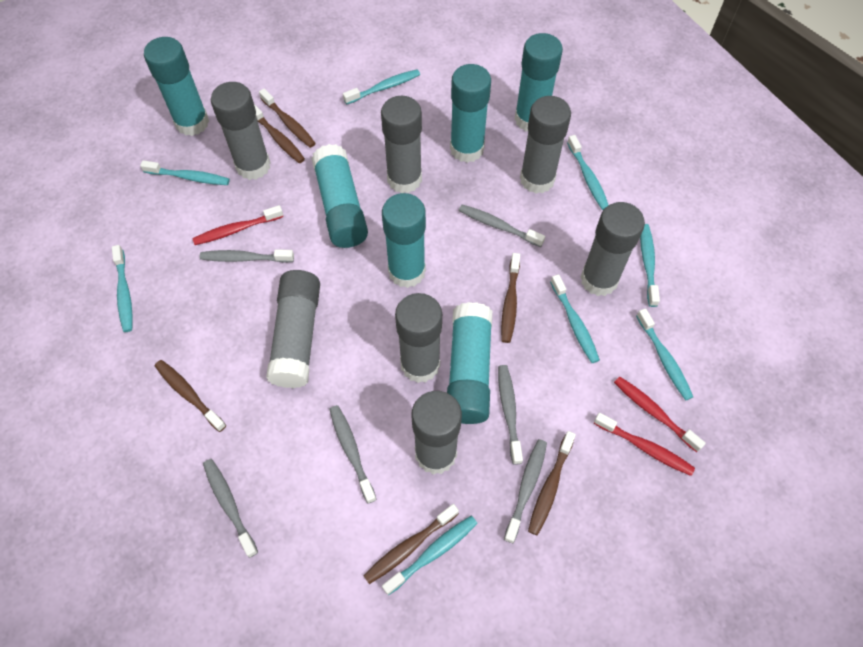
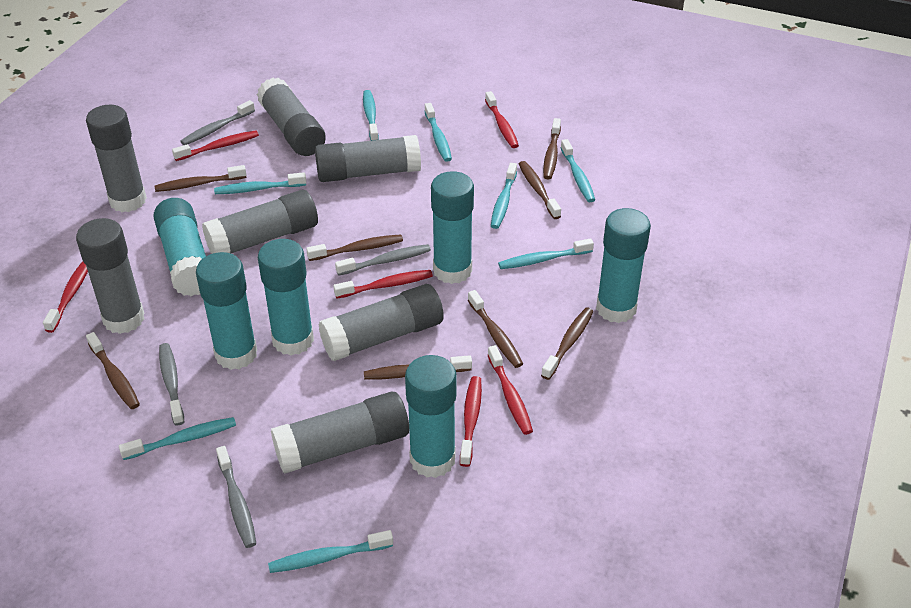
brown toothbrush: [155,360,226,432] [254,104,305,163] [259,89,316,148] [363,504,459,584] [501,253,520,343] [528,431,576,536] = 6 -> [86,332,140,409] [154,165,247,192] [306,234,403,261] [364,355,472,380] [468,290,523,368] [519,161,561,219] [541,308,593,380] [543,118,561,179] = 8
grey toothbrush: [199,249,294,263] [203,459,258,558] [329,405,377,504] [459,205,545,247] [498,365,523,465] [504,439,547,543] = 6 -> [159,343,184,425] [180,100,255,145] [216,446,256,548] [335,244,431,276] = 4
red toothbrush: [192,205,283,245] [594,413,695,476] [614,376,706,452] = 3 -> [43,261,88,333] [172,130,259,161] [333,270,433,298] [460,376,482,467] [485,91,519,148] [488,345,533,435] = 6

